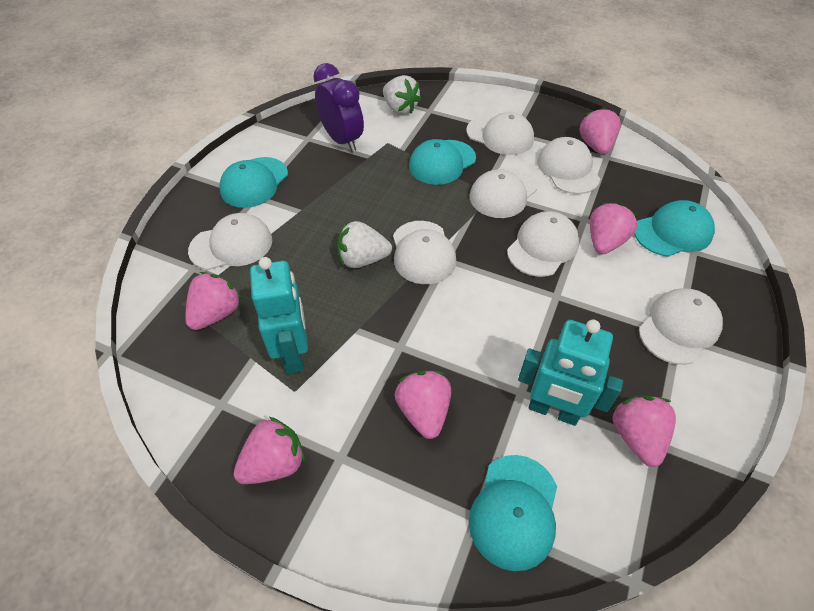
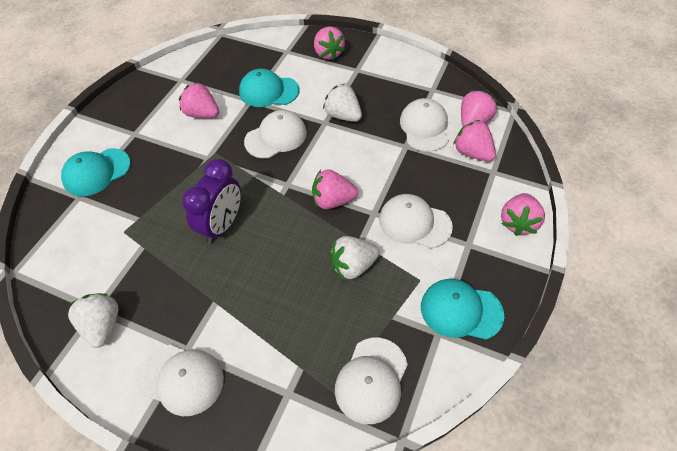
turquoise cap: [219,157,288,208] [409,139,476,185] [469,455,557,571] [634,200,715,257] = 4 -> [61,148,131,196] [239,69,299,107] [421,279,504,340] = 3
turquoise robot: [250,257,308,374] [518,319,623,426] = 2 -> none = 0
white cap: [188,213,272,270] [393,221,457,284] [466,112,534,155] [470,168,537,218] [507,211,579,277] [537,137,600,194] [639,288,723,365] = 7 -> [138,344,224,416] [244,110,307,159] [335,338,408,424] [379,194,453,248] [400,98,449,152] = 5
white strawberry: [337,221,392,268] [383,75,421,114] = 2 -> [68,293,119,348] [323,83,362,122] [330,236,380,279] = 3

